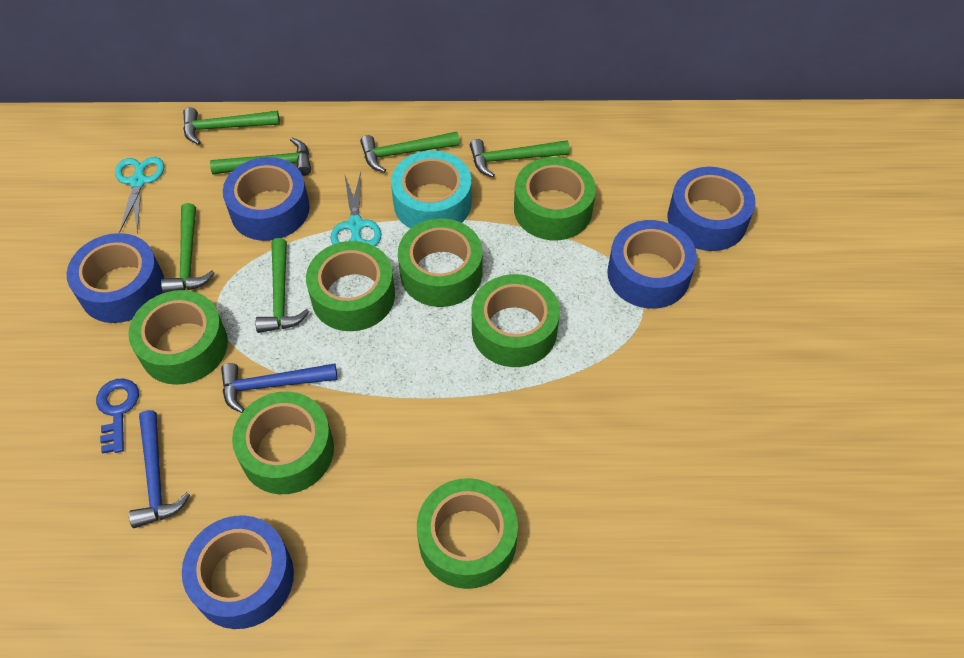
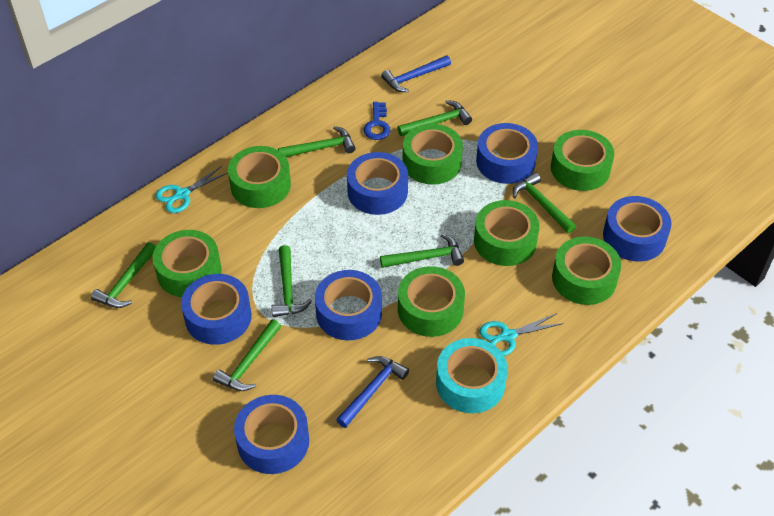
blue tape: [66,233,164,323] [182,515,294,629] [223,157,310,241] [607,220,697,309] [668,167,755,251] = 5 -> [181,274,252,345] [234,395,309,474] [315,270,382,340] [347,152,408,215] [476,123,538,184] [603,196,672,262] = 6
green hammer: [161,203,215,293] [183,107,280,145] [210,138,311,176] [255,238,309,333] [360,132,460,173] [470,139,569,178] = 6 -> [91,242,156,308] [213,319,281,391] [272,245,312,317] [278,126,356,157] [380,234,464,268] [397,100,472,136] [513,173,576,233] = 7

